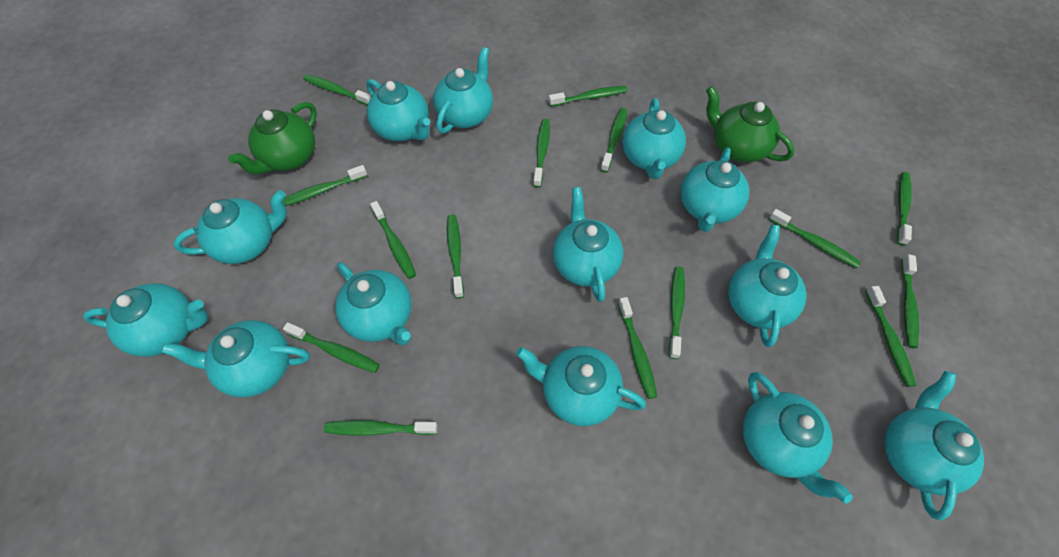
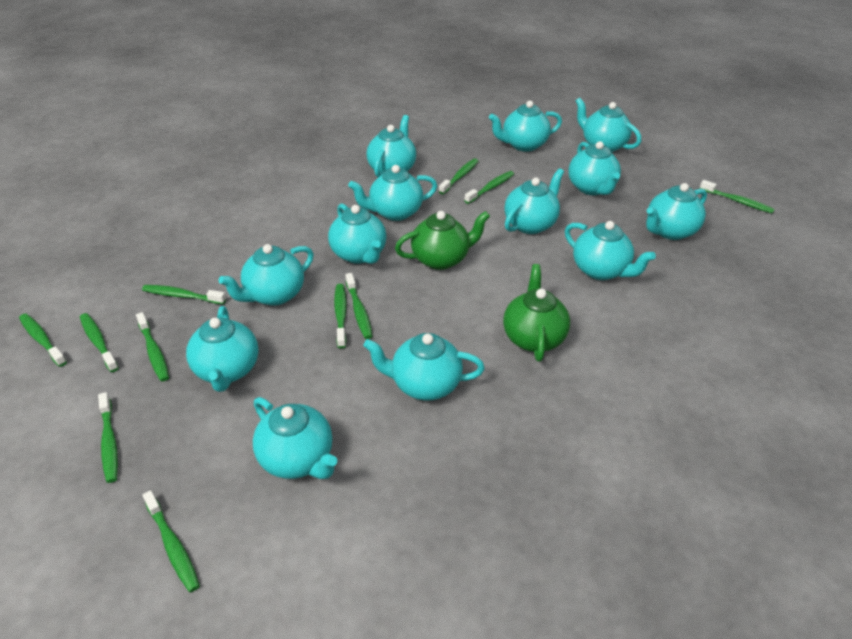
green toothbrush: [283,165,367,206] [283,322,380,373] [303,75,371,105] [324,420,438,436] [370,201,416,279] [447,214,464,298] [533,119,550,188] [549,86,627,107] [600,108,627,173] [618,297,657,399] [669,266,685,359] [769,209,861,268] [866,286,916,387] [897,172,912,246] [901,254,919,348] = 15 -> [19,313,67,367] [80,313,119,372] [98,392,118,483] [136,312,169,381] [142,285,226,304] [142,490,200,592] [334,284,347,348] [345,273,373,339] [439,158,478,194] [464,171,514,204] [700,180,775,213] = 11

